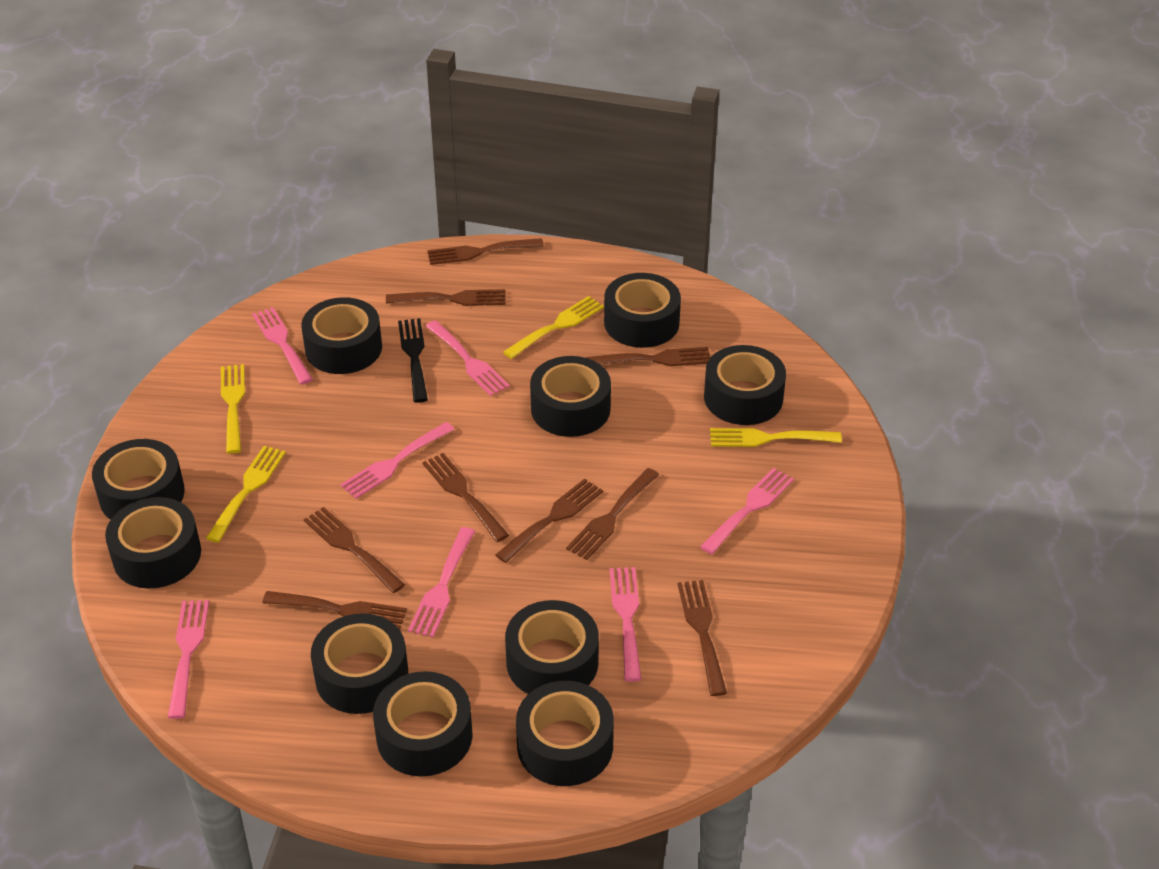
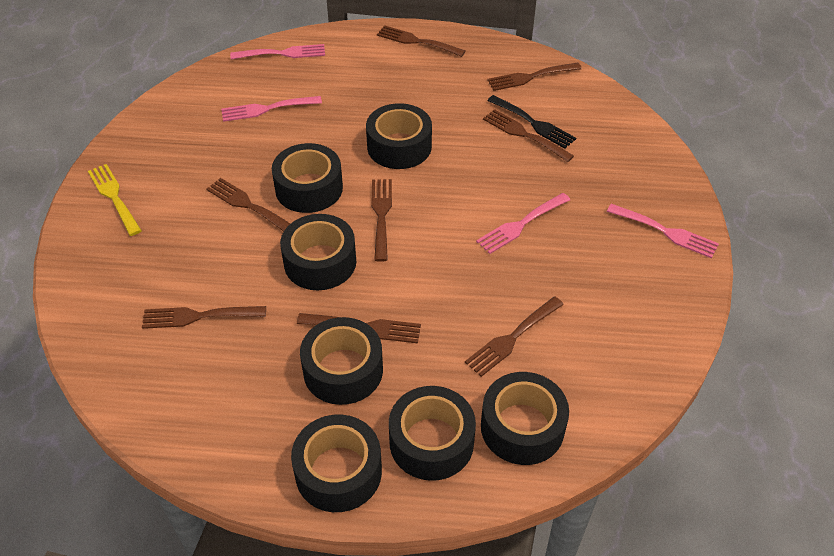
black tape: [92,439,185,520] [105,497,201,589] [301,297,382,374] [311,613,408,714] [373,671,473,777] [505,600,599,694] [516,681,614,786] [530,356,611,437] [604,273,681,348] [704,345,786,425] = 10 -> [272,143,343,213] [280,214,356,290] [291,414,382,512] [300,317,383,405] [366,103,432,169] [389,386,476,481] [481,372,569,465] = 7
brown fork: [262,591,407,630] [303,507,405,593] [386,289,506,306] [422,453,509,542] [427,238,544,265] [495,478,603,563] [566,468,659,560] [586,347,711,366] [678,580,727,696] = 9 -> [142,306,266,329] [207,178,290,232] [297,313,421,343] [371,179,392,262] [377,25,466,57] [465,296,564,377] [483,109,574,162] [487,63,582,91] = 8
pink fork: [168,600,209,719] [252,307,313,384] [340,422,455,499] [408,527,475,638] [426,320,510,396] [610,567,642,682] [700,468,794,554] = 7 -> [221,96,322,122] [230,44,325,59] [476,193,570,254] [607,204,719,258] = 4
yellow fork: [206,446,286,543] [221,364,245,454] [503,296,604,359] [710,428,842,447] = 4 -> [88,164,142,236] = 1

